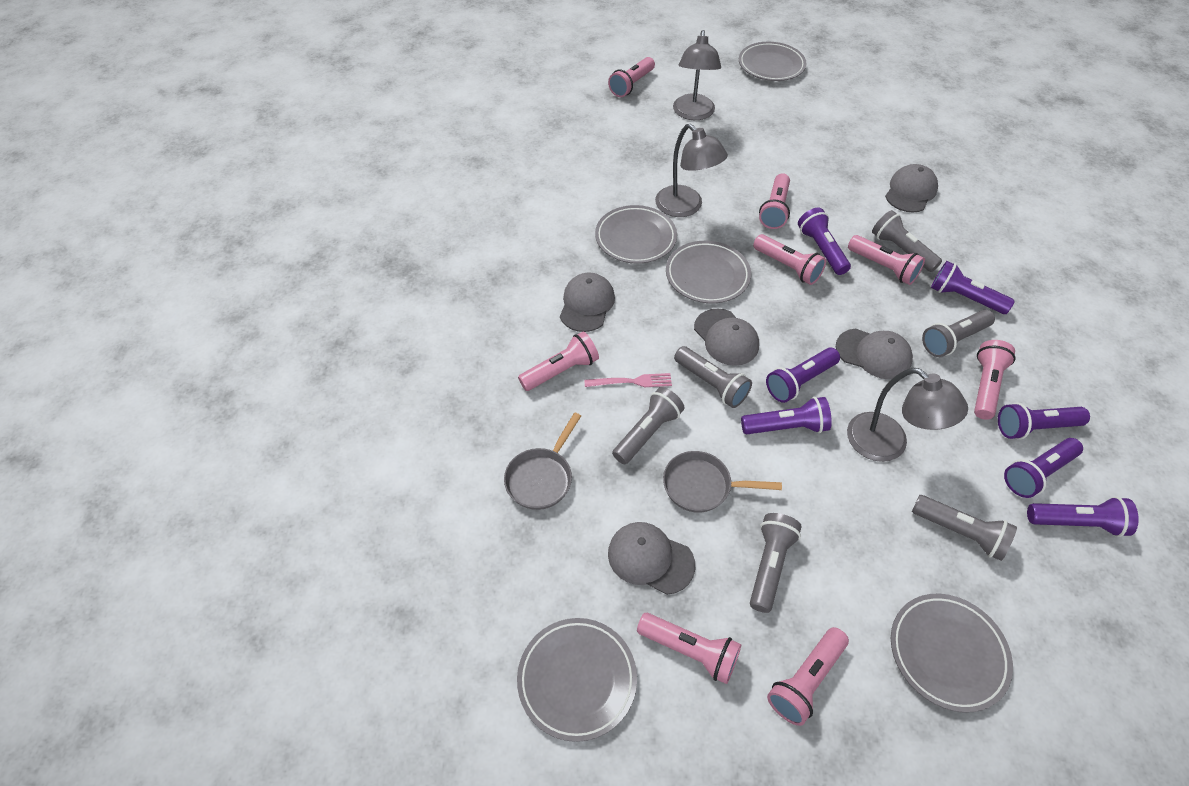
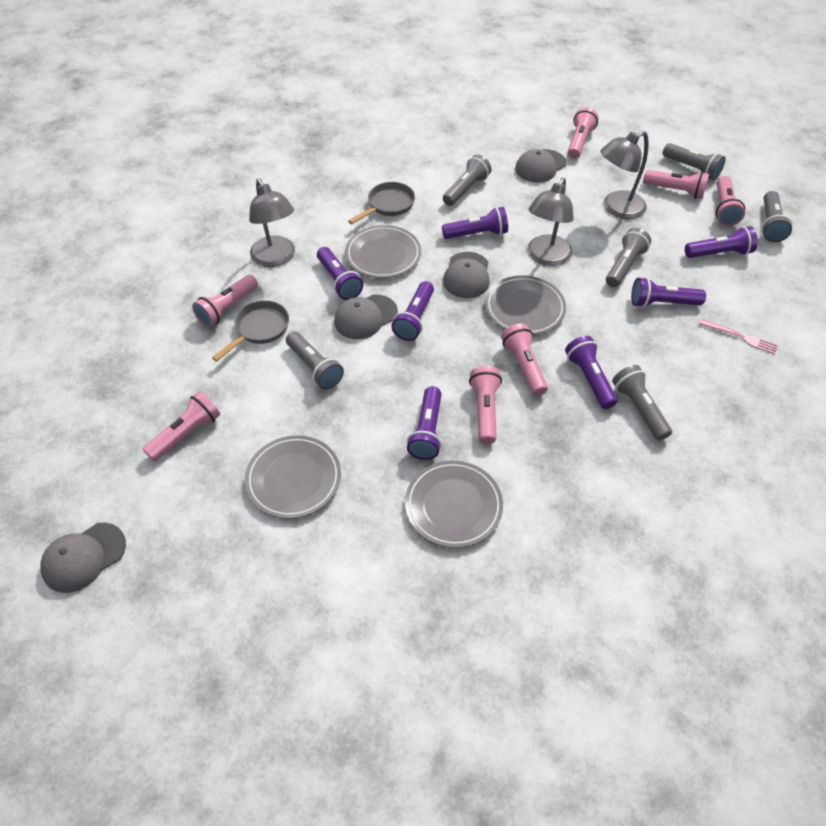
grey cap: [560,272,615,332] [608,522,695,595] [694,309,759,366] [836,329,913,379] [885,164,938,212] = 5 -> [40,523,126,593] [334,295,398,339] [443,252,490,298] [515,149,566,183] = 4
grey plate: [517,618,637,742] [595,205,677,264] [666,241,751,304] [739,42,806,81] [891,594,1013,713] = 5 -> [245,435,341,519] [345,225,421,278] [405,460,503,548] [485,275,566,335] = 4
pink flashlight: [518,332,599,391] [608,57,655,97] [637,613,741,684] [753,234,826,285] [759,173,790,229] [767,627,849,726] [848,235,925,285] [974,340,1015,420] = 8 -> [143,392,220,461] [192,275,258,327] [469,366,502,444] [501,323,548,396] [568,107,598,159] [643,170,709,199] [716,176,745,226] = 7

